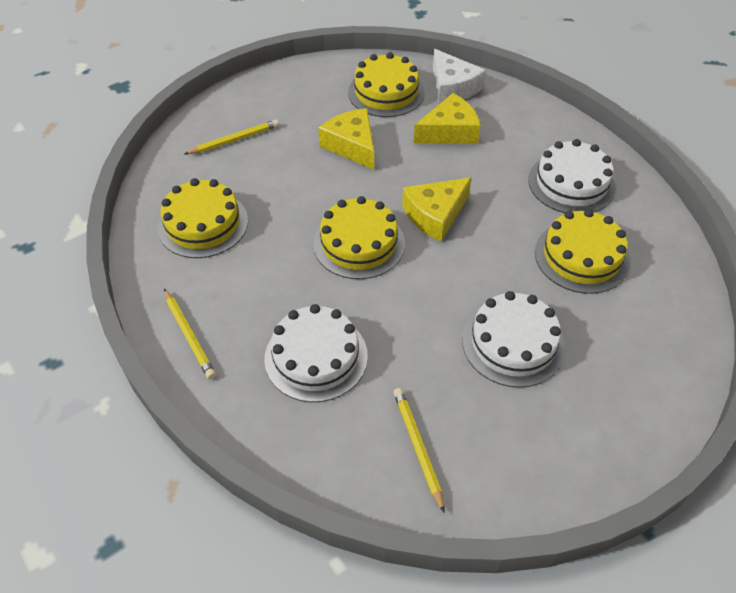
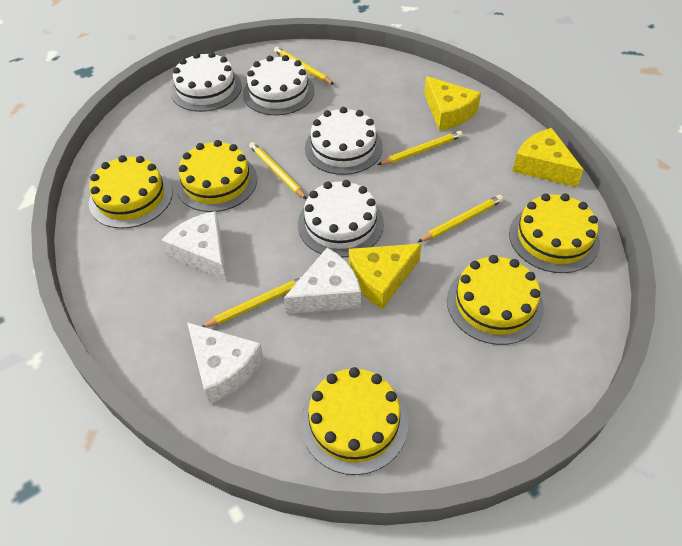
white cake: [264,304,368,402] [462,291,565,388] [528,139,616,213] = 3 -> [170,52,242,112] [243,55,315,115] [298,180,384,257] [305,107,383,175] = 4
white cheese: [433,49,486,104] = 1 -> [161,211,226,280] [187,322,264,404] [284,248,361,314] = 3
yellow cake: [158,178,248,258] [313,196,405,279] [348,52,425,117] [535,209,630,294] = 4 -> [89,155,173,229] [176,140,257,212] [300,367,408,475] [447,255,544,345] [509,193,600,273] = 5
yellow pencil: [164,289,216,379] [184,120,279,154] [393,388,445,513] = 3 -> [202,277,301,328] [249,142,307,199] [274,47,334,85] [377,131,463,165] [418,195,503,242] = 5

